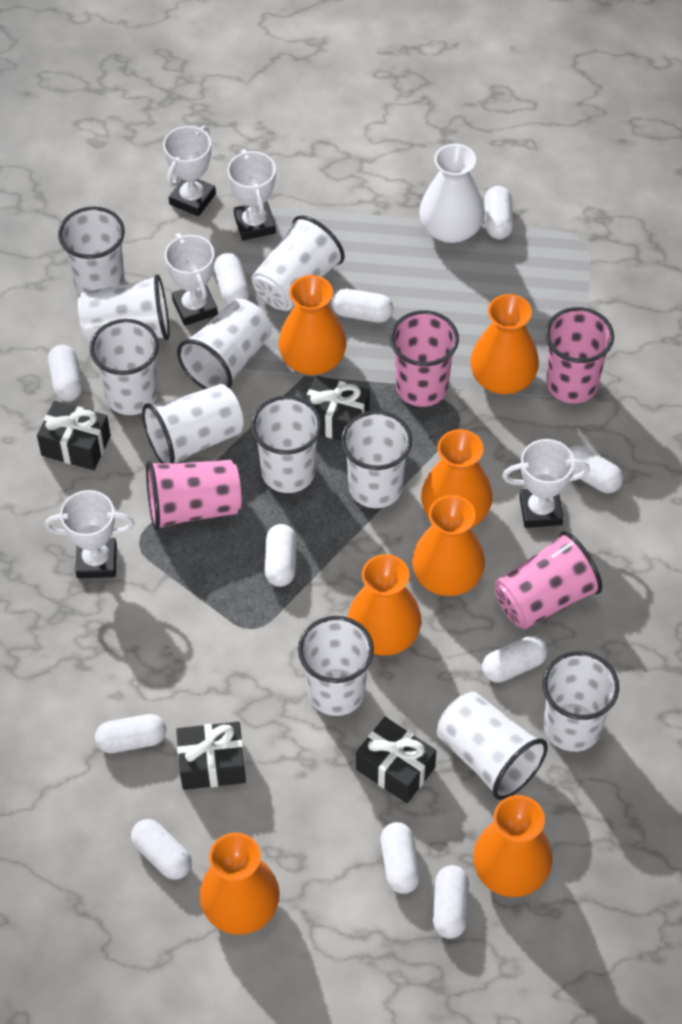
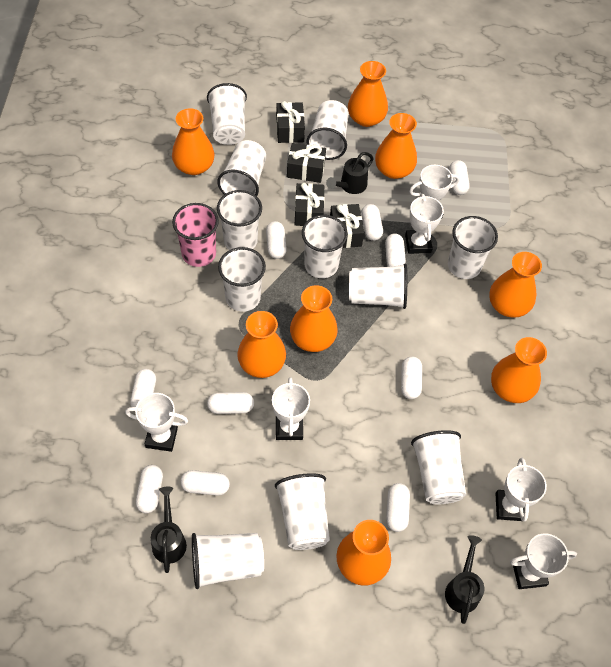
black watering can: none = 0 -> [151,487,187,573] [326,152,374,194] [445,535,484,624] = 3
orange vase: [199,833,280,935] [278,275,347,375] [347,554,422,656] [412,495,485,596] [421,429,493,528] [470,294,539,394] [473,795,553,897] = 7 -> [172,108,215,175] [237,311,286,378] [290,285,338,352] [336,520,391,586] [348,61,388,127] [375,113,417,179] [489,252,542,318] [491,337,547,403] = 8
pink cup: [146,460,241,531] [390,310,459,407] [495,531,602,629] [545,307,614,403] = 4 -> [172,203,219,267] = 1
white capsule: [48,345,83,402] [95,714,166,753] [131,819,192,880] [214,253,250,304] [265,524,297,587] [331,288,393,323] [380,822,420,894] [433,865,469,939] [482,636,548,683] [484,186,513,239] [569,445,623,493] = 11 -> [130,369,156,407] [136,465,163,513] [180,470,230,496] [207,392,254,414] [266,221,287,259] [361,204,383,241] [385,233,406,267] [386,483,410,532] [401,357,422,399] [449,160,470,195] = 10
white trophy: [45,490,134,578] [163,126,216,216] [165,233,218,326] [227,149,276,240] [502,439,590,528] = 5 -> [125,393,188,452] [272,377,310,440] [405,194,444,254] [409,165,459,218] [495,458,547,521] [510,534,577,589] = 6
white vase: [419,144,485,243] = 1 -> none = 0

